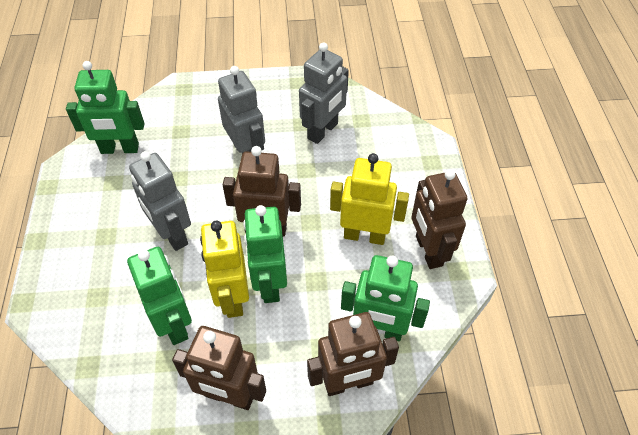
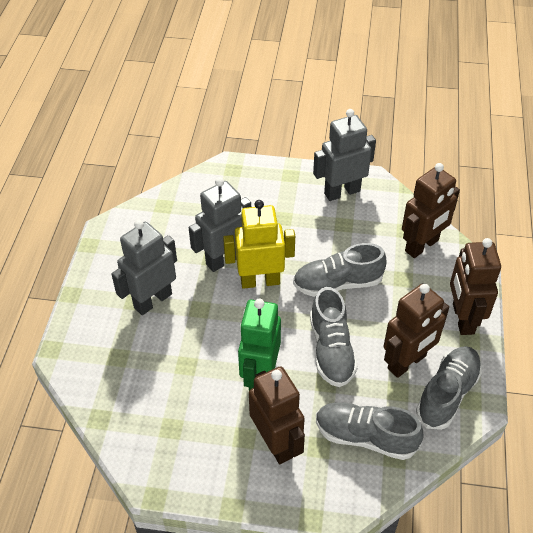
green robot: [66,61,145,154] [127,247,192,345] [243,205,287,303] [341,255,430,341] = 4 -> [238,299,281,390] = 1
grey shoe: none = 0 -> [293,243,387,297] [310,287,358,387] [316,402,424,460] [416,346,482,430] = 4
yellow robot: [200,220,249,318] [330,153,409,245] = 2 -> [223,200,295,289] = 1

